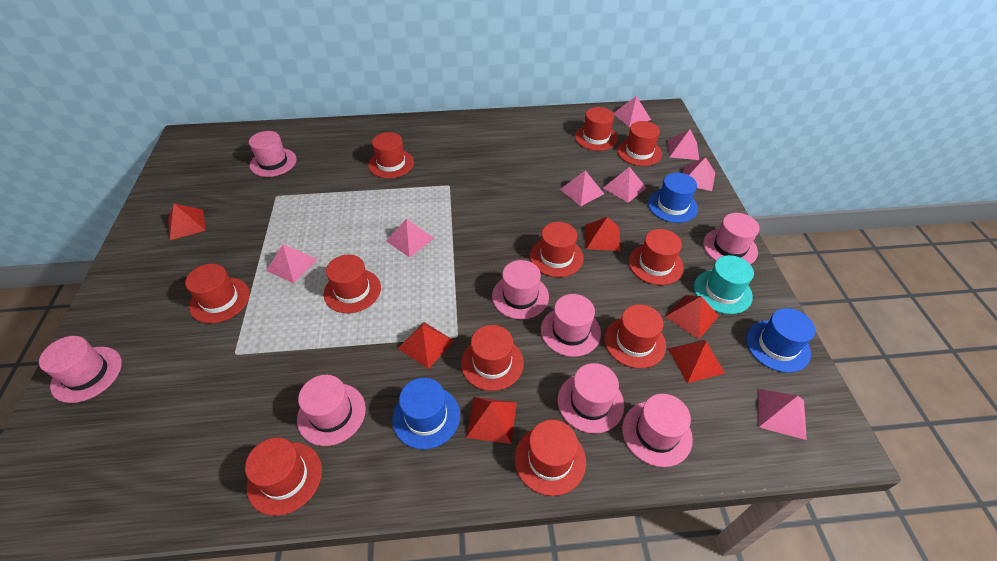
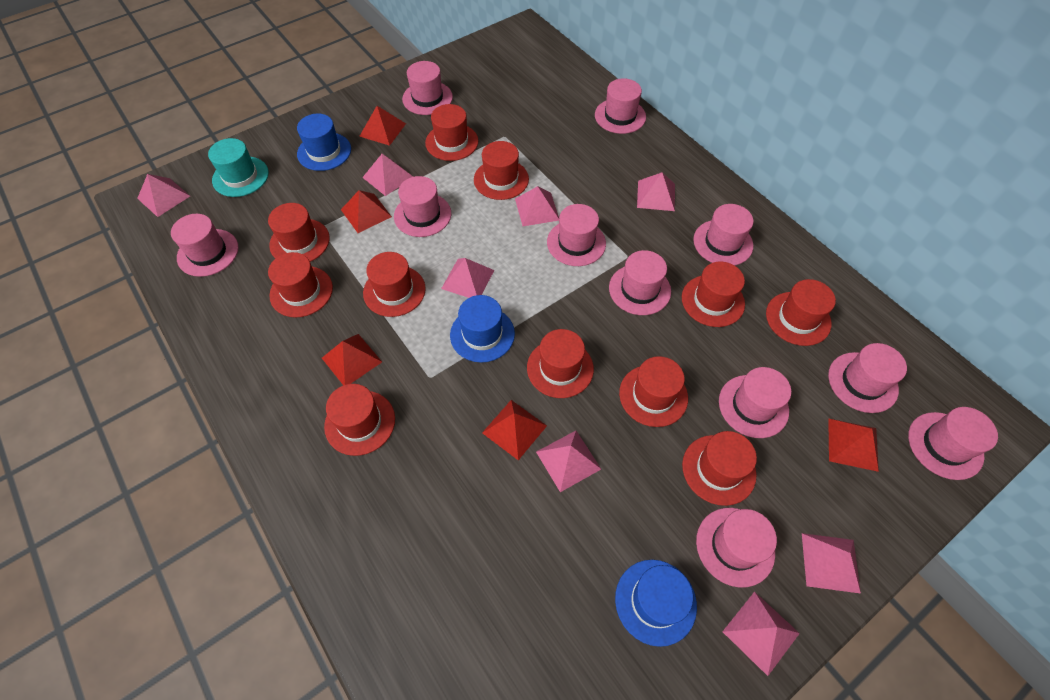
pink hat: [39,336,122,403] [249,131,297,177] [297,375,366,446] [492,260,549,319] [541,294,601,357] [558,363,624,434] [622,394,693,467] [703,213,760,264] = 8 -> [171,214,239,277] [394,176,451,237] [402,61,453,115] [547,204,606,266] [595,78,646,134] [609,250,671,315] [693,204,754,266] [696,508,777,588] [719,367,791,438] [828,343,907,413] [908,407,998,480] = 11
red pyramid: [168,203,206,240] [398,322,454,369] [466,397,517,444] [586,217,621,251] [665,295,719,339] [668,340,725,383] = 6 -> [322,334,382,385] [341,190,392,233] [359,106,406,146] [482,400,547,460] [828,418,879,472] = 5

